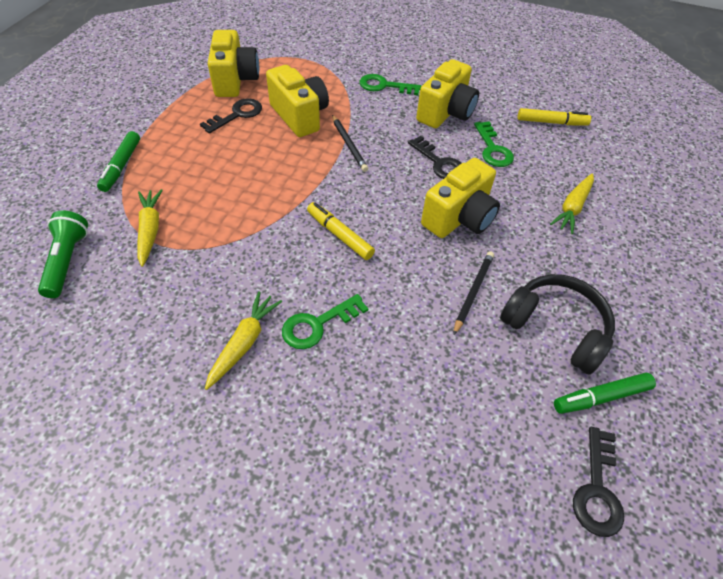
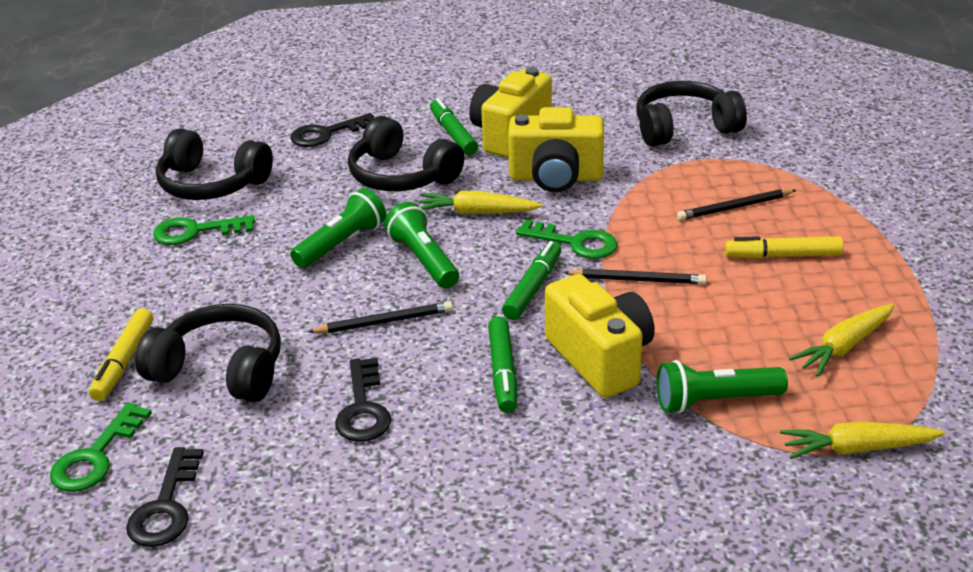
black headphones: [500,274,615,375] = 1 -> [135,304,281,402] [156,128,273,200] [348,116,464,191] [636,81,747,147] = 4
black pencil: [332,115,368,172] [453,251,494,335] = 2 -> [308,301,453,333] [563,268,707,285] [677,189,796,221] = 3
green flashlight: [38,210,88,298] = 1 -> [290,188,386,268] [384,202,459,288] [657,360,788,413] = 3
green marker: [97,131,140,192] [554,372,656,414] = 2 -> [430,98,478,155] [488,317,517,413] [502,241,561,320] = 3
yellow camera: [208,30,259,97] [266,65,329,137] [416,59,479,128] [421,158,500,238] = 4 -> [469,67,552,158] [508,107,604,192] [545,274,655,398] = 3

